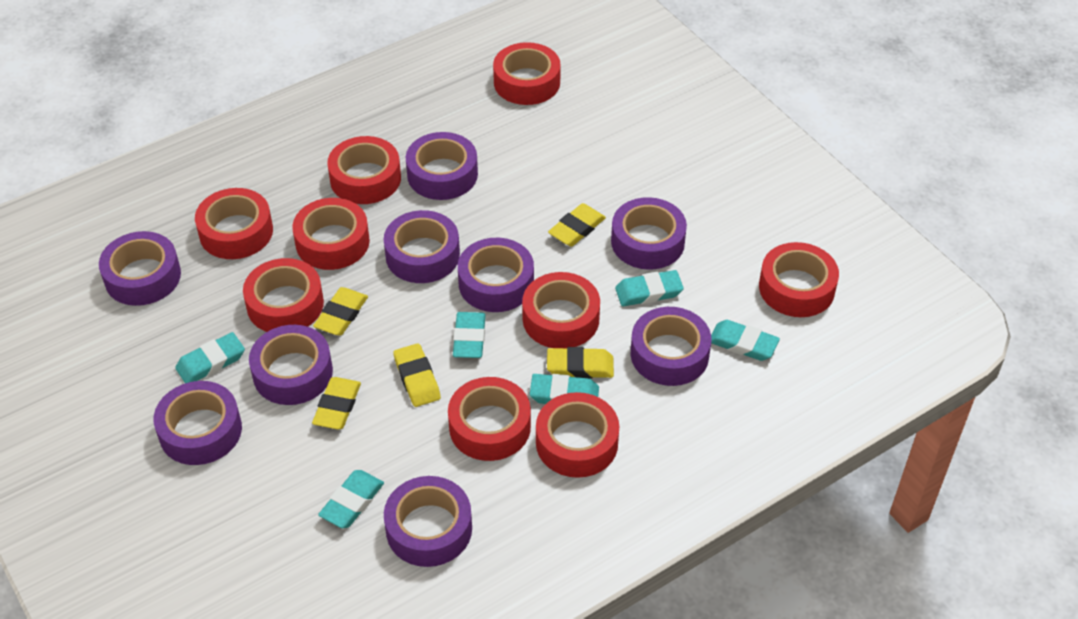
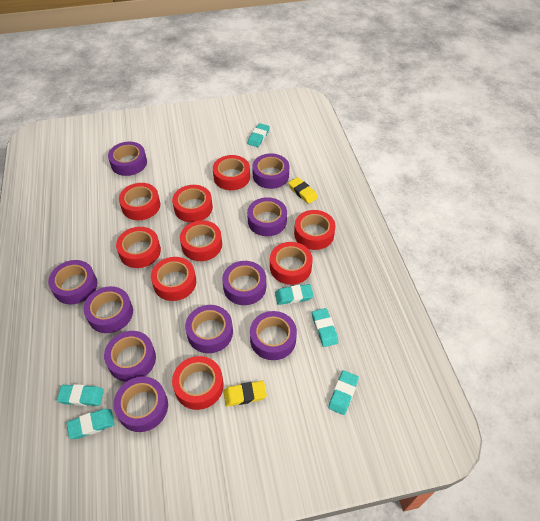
purple tape: [99,231,181,306] [154,381,242,465] [249,325,333,405] [384,210,460,283] [384,476,472,567] [406,132,478,200] [458,238,534,312] [611,197,687,270] [631,307,712,386] = 9 -> [48,260,97,305] [83,286,133,333] [104,331,156,382] [108,142,147,176] [113,376,168,432] [185,305,233,353] [222,261,266,305] [247,197,287,236] [250,311,297,360] [252,153,289,189] = 10
yellow eraser: [312,377,361,429] [313,287,368,336] [393,343,441,407] [547,347,614,379] [548,203,606,246] = 5 -> [223,381,267,407] [288,177,318,204] = 2

